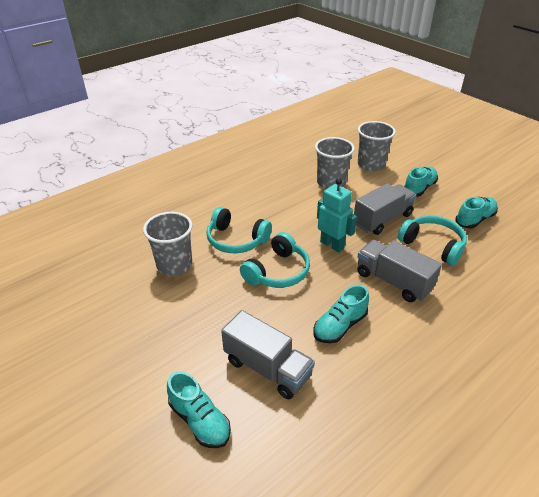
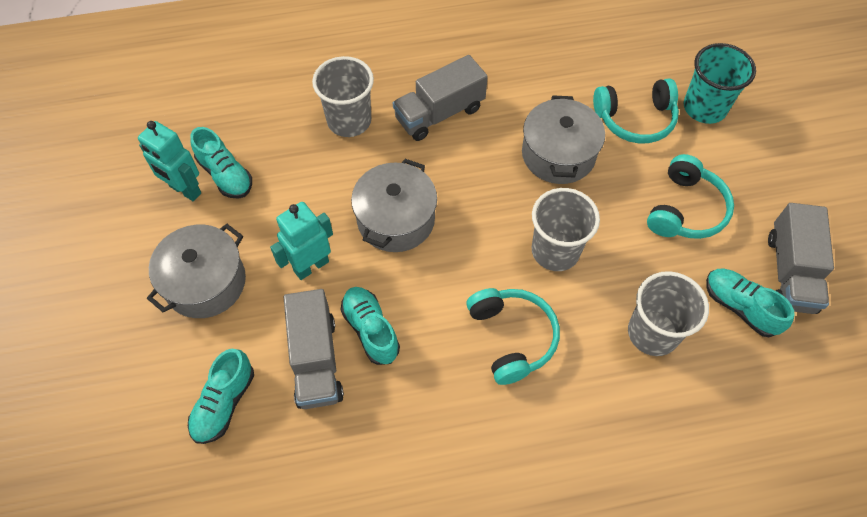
grey pot: none = 0 -> [147,224,246,318] [351,159,437,252] [522,95,605,184] = 3
turquoise cup: none = 0 -> [684,43,756,124] = 1
turquoise robot: [317,178,357,252] = 1 -> [138,121,201,201] [270,202,333,280] = 2

